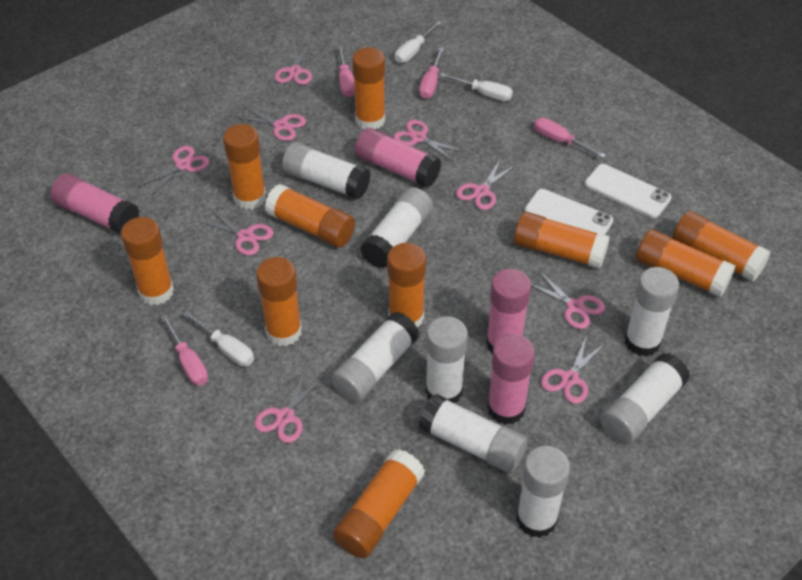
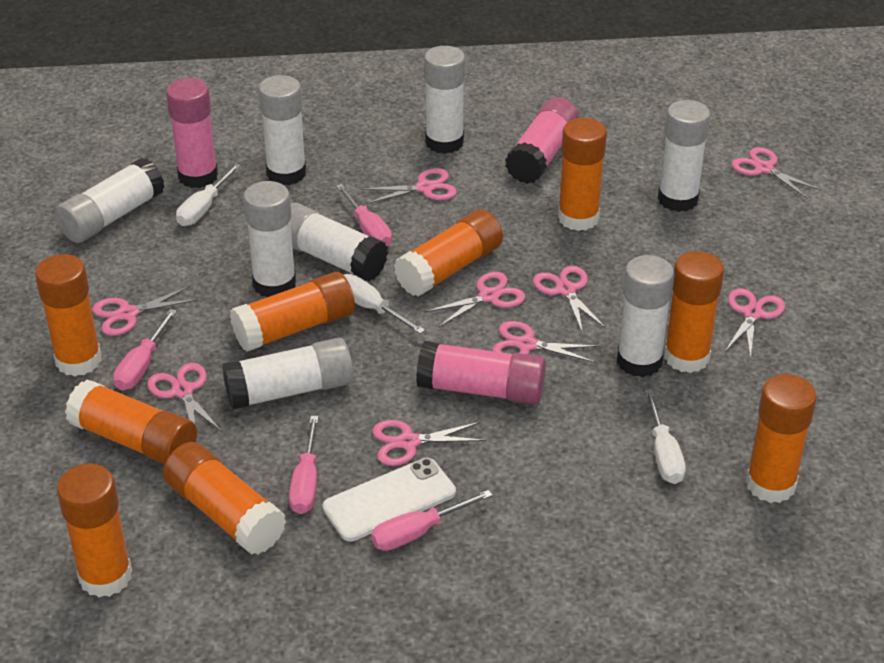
orange glue stick: [121,217,174,305] [223,124,266,210] [256,257,302,346] [265,184,355,248] [333,449,425,558] [352,47,385,129] [387,243,426,327] [514,212,610,269] [636,229,736,297] [673,211,771,282] = 10 -> [35,254,102,376] [57,463,132,597] [65,379,197,465] [163,442,286,555] [230,272,355,352] [394,209,503,297] [558,118,607,231] [664,251,724,373] [746,374,817,503] = 9
pink glue stick: [50,173,139,235] [355,128,441,188] [486,269,531,354] [487,334,535,425] = 4 -> [166,78,218,188] [416,341,546,404] [505,97,579,184] = 3
white phone: [525,189,613,234] [585,164,672,218] = 2 -> [322,458,456,541] = 1

